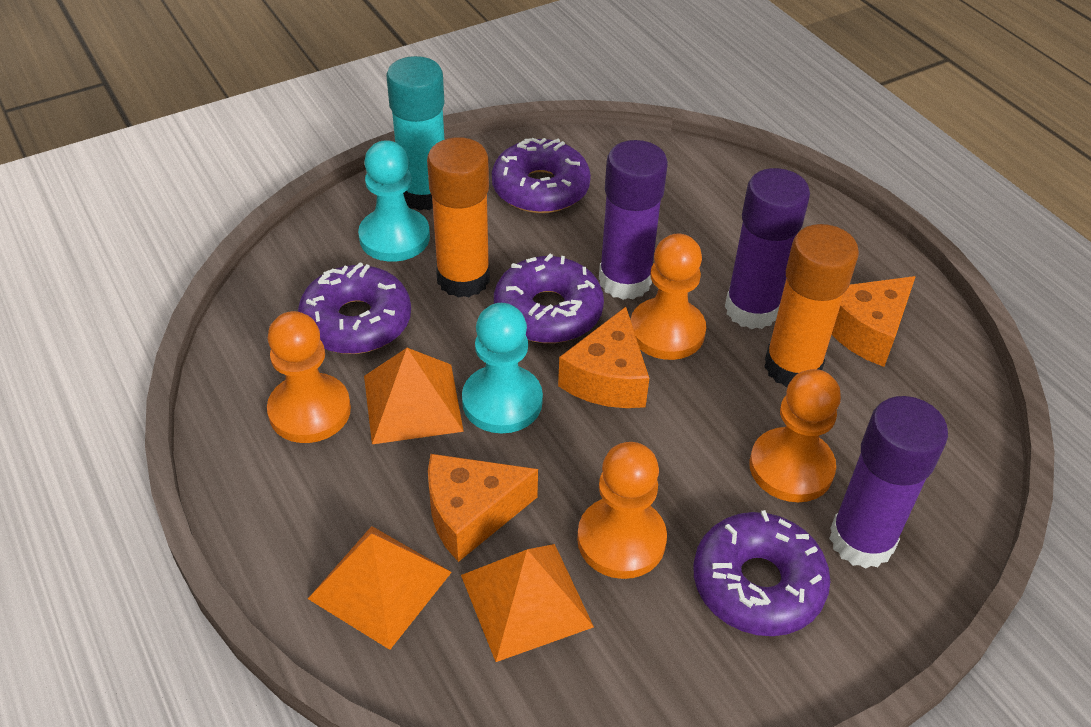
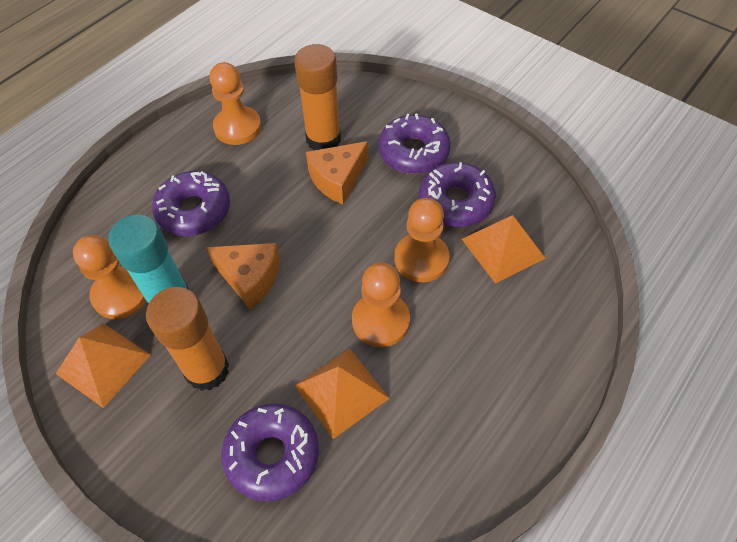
orange cheese: [428,454,538,562] [558,307,649,408] [832,276,916,367] = 3 -> [206,243,280,309] [306,141,368,204] = 2
purple glue stick: [599,140,668,300] [725,168,810,329] [829,396,948,569] = 3 -> none = 0
turquoise pawn: [358,140,430,262] [462,303,543,433] = 2 -> none = 0

